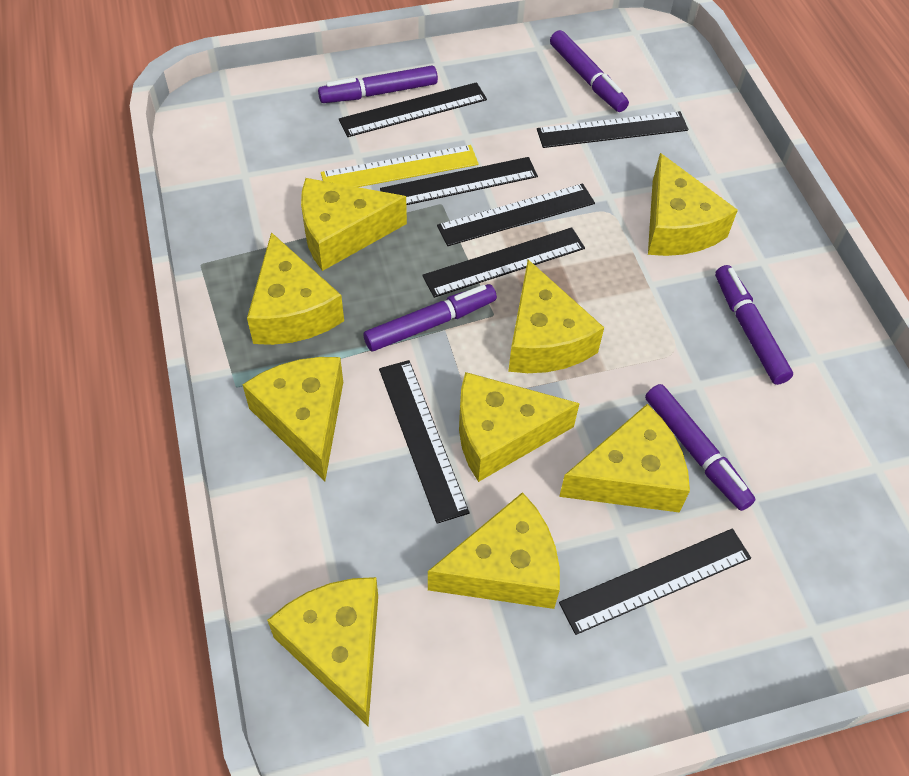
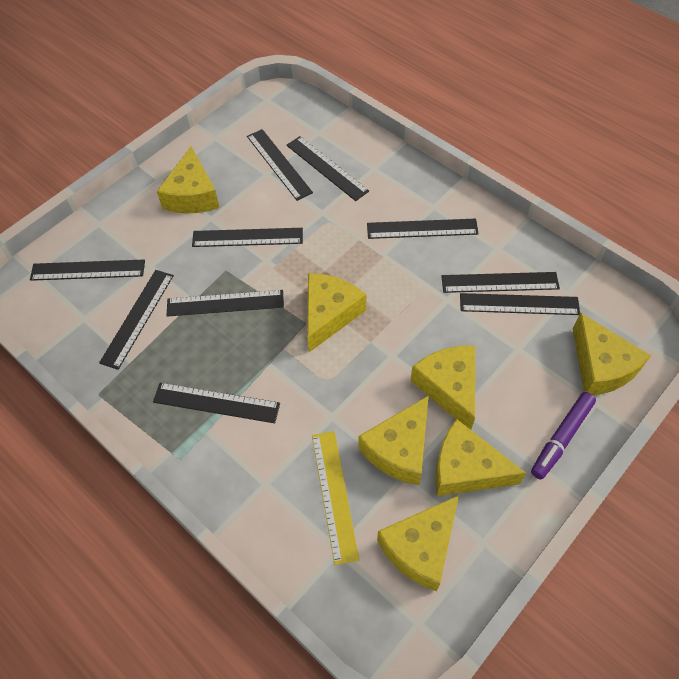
black ruler: [339,82,487,137] [379,360,470,524] [380,157,538,205] [422,227,585,298] [437,183,595,246] [537,111,688,148] [559,529,751,635] = 7 -> [30,259,145,281] [99,270,174,370] [153,383,280,423] [167,290,284,317] [192,228,303,247] [247,129,313,201] [286,136,369,201] [367,219,479,239] [441,272,560,293] [460,293,580,315] = 10
purple marker: [318,66,438,103] [363,284,497,351] [550,30,629,112] [645,384,756,511] [715,265,793,385] = 5 -> [531,392,596,480] = 1
yellow cheese: [242,357,343,481] [247,232,344,345] [267,577,378,726] [301,178,407,271] [428,492,560,609] [459,372,580,482] [508,260,604,373] [559,404,690,513] [648,153,738,256] = 9 -> [157,146,220,213] [307,273,366,352] [359,396,429,485] [377,495,459,591] [410,346,475,430] [435,419,526,496] [573,313,651,395] = 7

